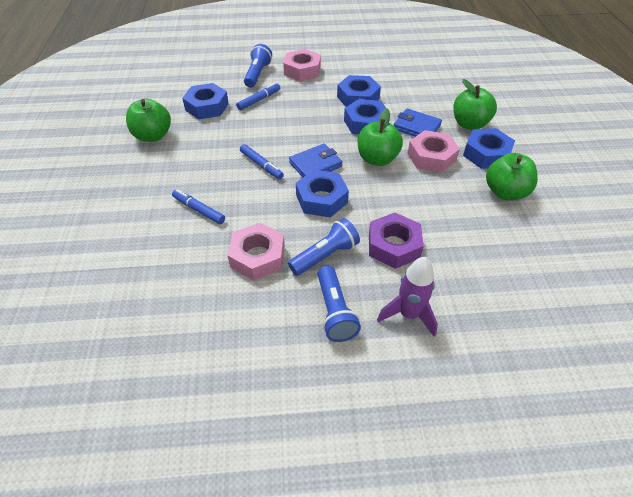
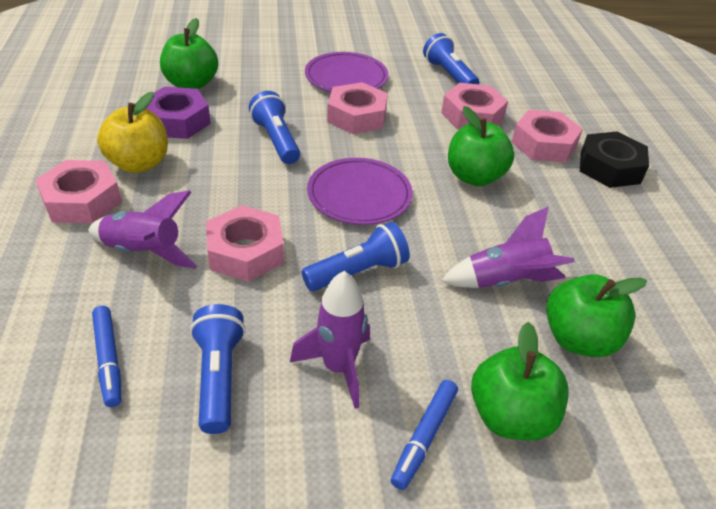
black nut: none = 0 -> [580,131,649,188] = 1
blue flashlight: [244,44,272,88] [288,218,360,276] [318,266,361,342] = 3 -> [190,304,246,434] [249,91,300,164] [302,222,410,291] [423,33,479,84] = 4
blue marker: [172,189,225,224] [236,83,280,110] [240,144,284,179] = 3 -> [92,306,121,407] [391,380,458,490] = 2
blue nut: [182,83,229,119] [296,170,349,218] [337,75,381,107] [344,99,390,135] [463,128,515,169] = 5 -> none = 0
blue wallet: [289,144,342,177] [394,108,442,137] = 2 -> none = 0
pink nut: [228,223,285,281] [283,49,321,81] [407,130,460,173] = 3 -> [35,160,122,224] [206,205,284,282] [327,82,388,134] [441,83,508,129] [512,110,583,162] = 5
purple plate: none = 0 -> [305,52,388,92] [307,158,413,225] = 2
purple rocket: [377,257,438,337] = 1 -> [88,191,197,269] [290,271,370,409] [441,207,575,288] = 3
yellow apple: none = 0 -> [97,92,168,173] = 1

